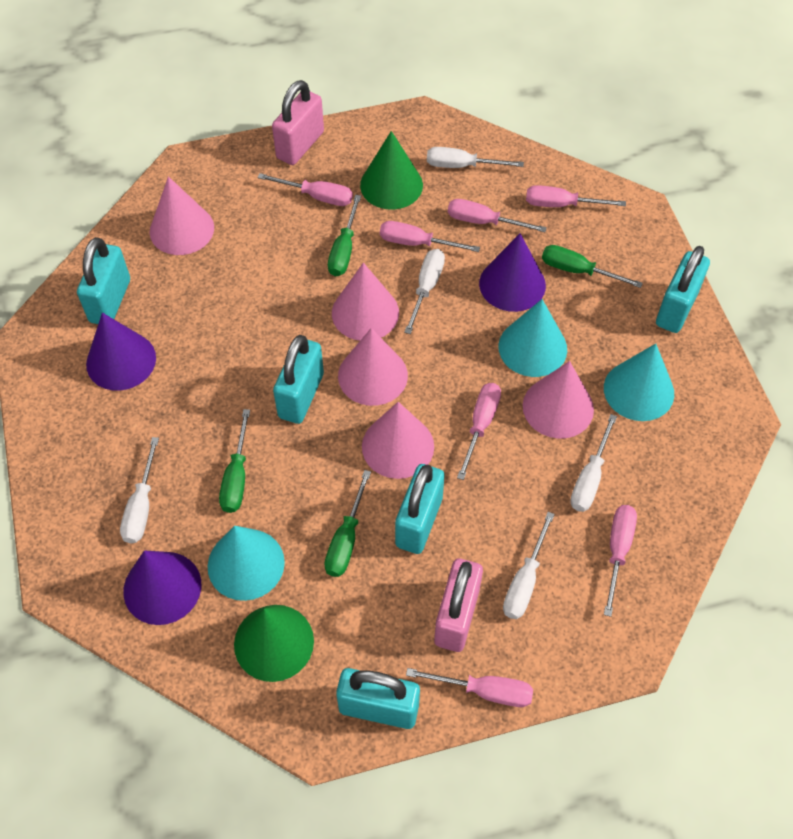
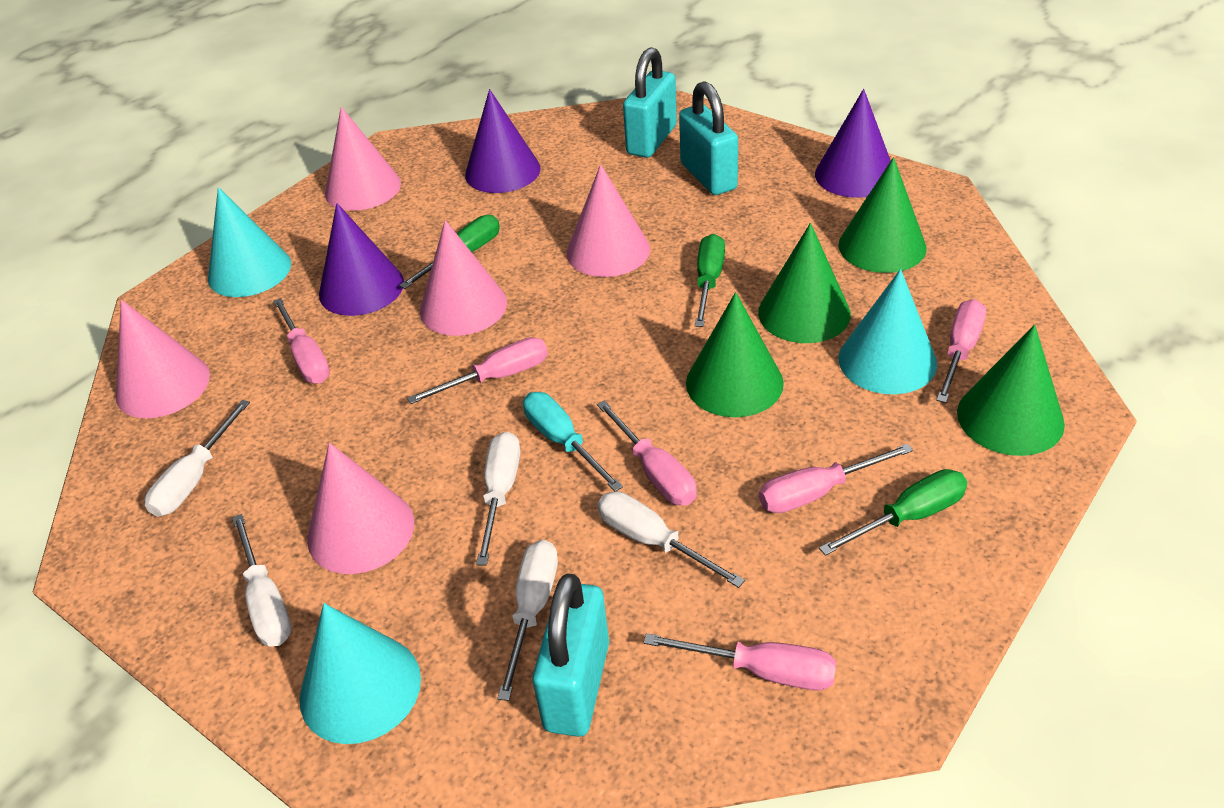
green cone: [234,605,314,682] [360,131,423,210] = 2 -> [686,292,784,417] [758,223,851,343] [839,157,927,273] [957,325,1065,456] = 4
green screwdriver: [219,409,250,513] [324,470,371,577] [328,195,361,276] [542,245,643,288] = 4 -> [399,215,500,289] [695,234,725,327] [819,469,967,556] = 3
pink padlock: [272,80,324,165] [434,558,483,652] = 2 -> none = 0
pink screwdriver: [258,173,353,206] [380,221,480,252] [406,668,533,707] [448,199,547,232] [457,383,501,480] [526,185,626,207] [604,505,637,617] = 7 -> [273,298,330,383] [407,337,548,404] [597,400,697,506] [643,633,836,690] [759,444,913,513] [936,299,986,403] = 6
turquoise padlock: [77,237,130,324] [273,335,324,424] [336,668,420,729] [395,464,445,554] [656,246,710,333] = 5 -> [532,574,609,737] [623,47,677,158] [679,81,738,195] = 3
turquoise screwdriver: none = 0 -> [523,392,623,492] = 1

